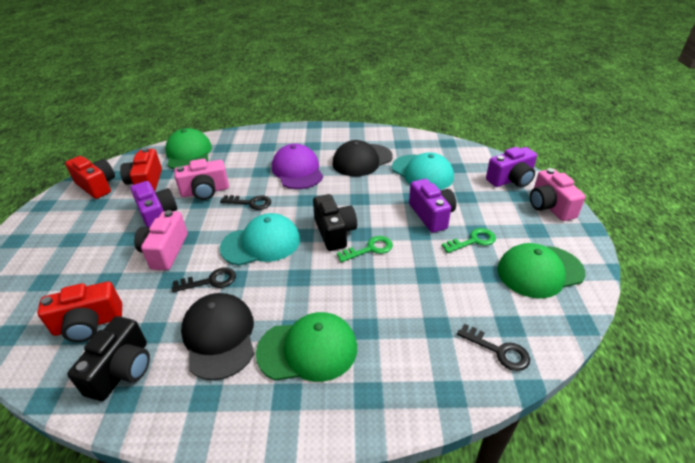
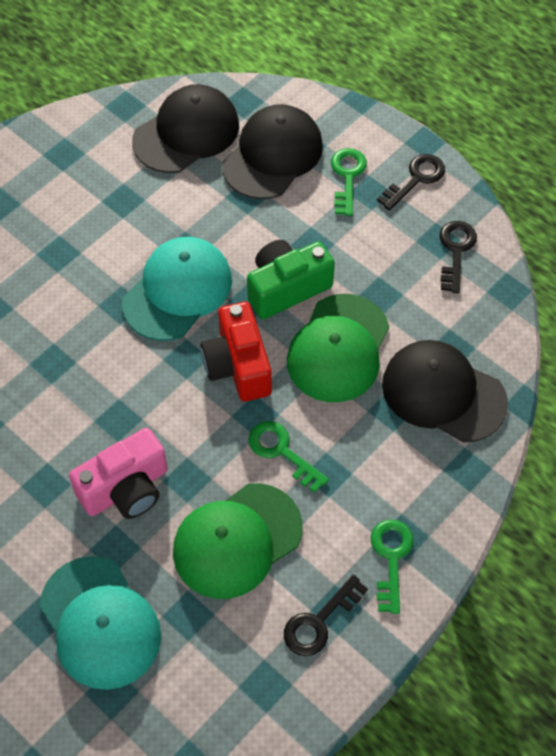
black camera: [67,316,150,401] [313,194,357,251] = 2 -> none = 0
black cap: [181,293,254,380] [332,140,393,176] = 2 -> [132,84,239,173] [222,104,323,199] [382,340,508,443] = 3
green camera: none = 0 -> [247,240,335,319] = 1
green cap: [165,128,212,169] [256,312,357,382] [497,243,585,298] = 3 -> [173,483,303,599] [287,294,389,402] = 2
green key: [337,236,393,262] [442,228,496,253] = 2 -> [248,421,329,493] [331,148,367,216] [371,519,414,614] = 3
pink camera: [134,210,188,270] [174,159,229,200] [530,168,586,221] = 3 -> [69,428,168,519] = 1
purple camera: [131,181,177,227] [409,179,456,233] [486,147,537,187] = 3 -> none = 0
purple cap: [272,144,323,189] = 1 -> none = 0
red camera: [37,281,122,342] [65,156,115,199] [120,148,162,191] = 3 -> [201,302,272,402] = 1

